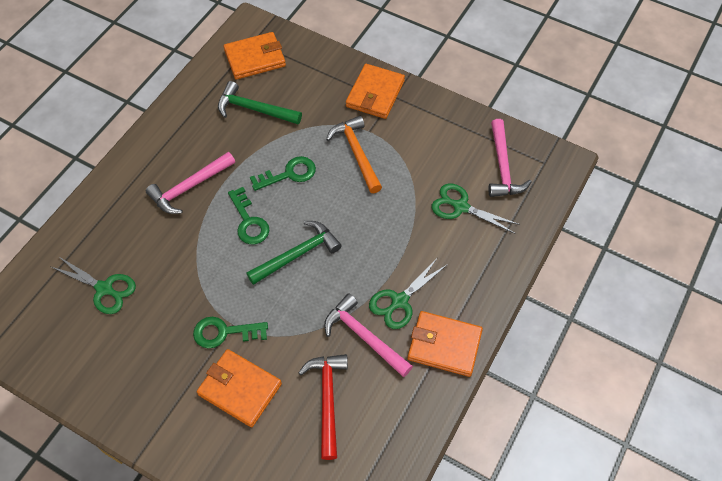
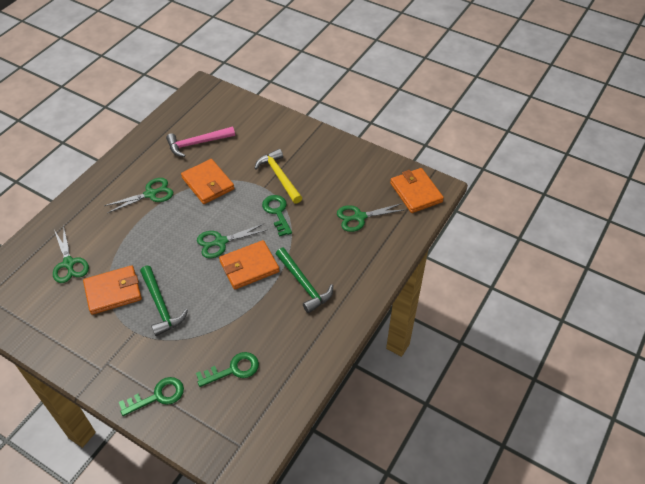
green scissors: [51,256,136,314] [369,257,448,329] [432,183,520,234] = 3 -> [53,226,89,283] [104,178,173,213] [197,223,267,258] [337,203,404,232] = 4
orange hammer: [326,116,382,193] = 1 -> none = 0
pink hammer: [146,152,235,214] [324,293,413,377] [488,119,532,197] = 3 -> [166,126,235,157] = 1
red hammer: [298,354,348,460] = 1 -> none = 0
yellow hammer: none = 0 -> [254,149,302,204] = 1

